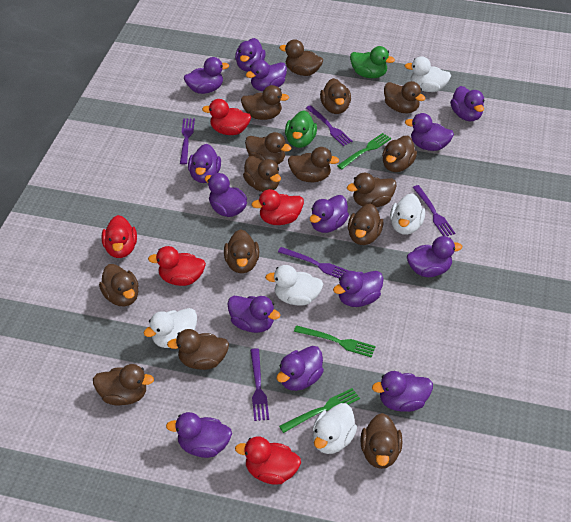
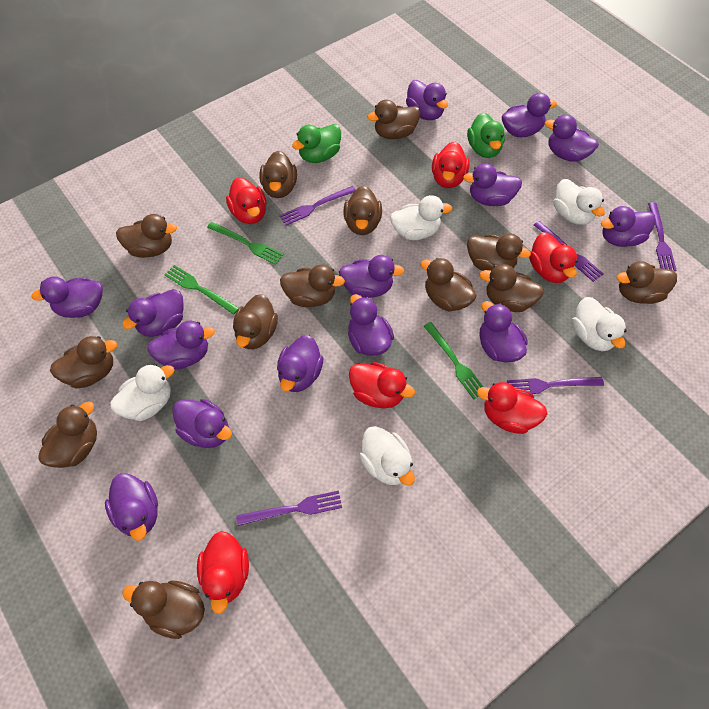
brown duck: [93,364,154,406] [99,264,139,307] [167,329,229,370] [224,229,259,273] [241,85,289,120] [243,156,281,192] [245,132,291,165] [279,39,323,76] [288,147,339,182] [320,78,351,114] [347,173,396,207] [348,204,383,245] [360,413,402,469] [382,136,417,172] [384,81,426,113] = 15 -> [38,401,97,468] [50,336,117,389] [116,214,177,258] [122,581,205,639] [233,294,278,349] [260,151,297,198] [280,264,345,307] [343,186,382,235] [367,100,420,139] [420,258,476,311] [467,233,531,271] [480,264,544,312] [617,261,677,304] = 13
red duck: [102,215,137,258] [148,246,206,286] [202,99,251,135] [235,437,301,485] [252,189,304,225] = 5 -> [197,531,249,614] [226,177,267,224] [349,362,415,409] [432,142,470,188] [477,382,547,434] [529,232,578,283] = 6

